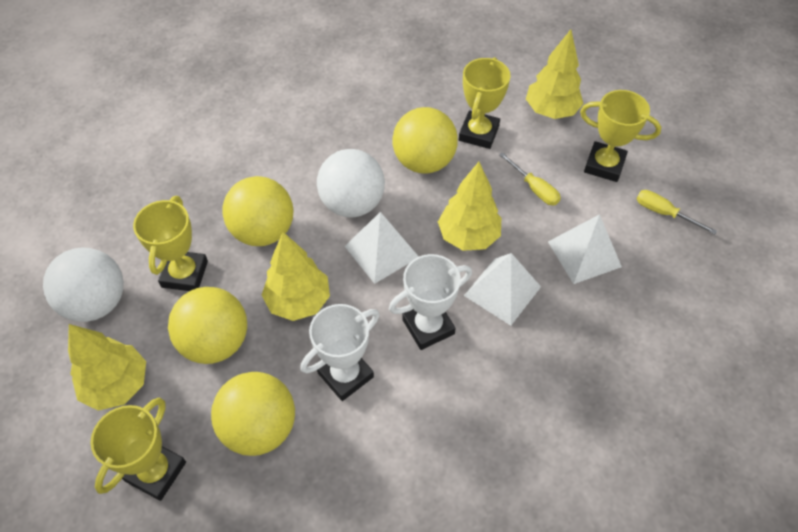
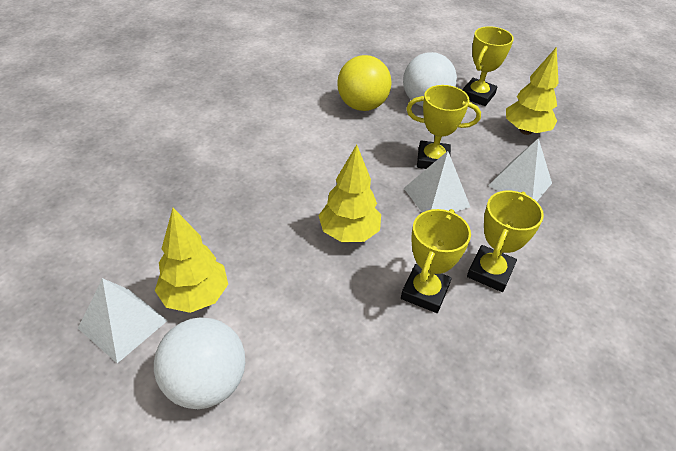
white trophy: [300,304,380,401] [389,254,472,350] = 2 -> none = 0
yellow ball: [168,287,247,364] [211,372,295,456] [222,176,293,246] [392,107,458,174] = 4 -> [337,55,392,111] = 1
yellow screwdriver: [499,152,561,205] [637,190,717,234] = 2 -> none = 0
yellow tree: [68,324,146,411] [262,232,330,321] [438,162,501,251] [526,29,584,119] = 4 -> [155,208,228,313] [318,145,381,242] [506,47,559,135] = 3

